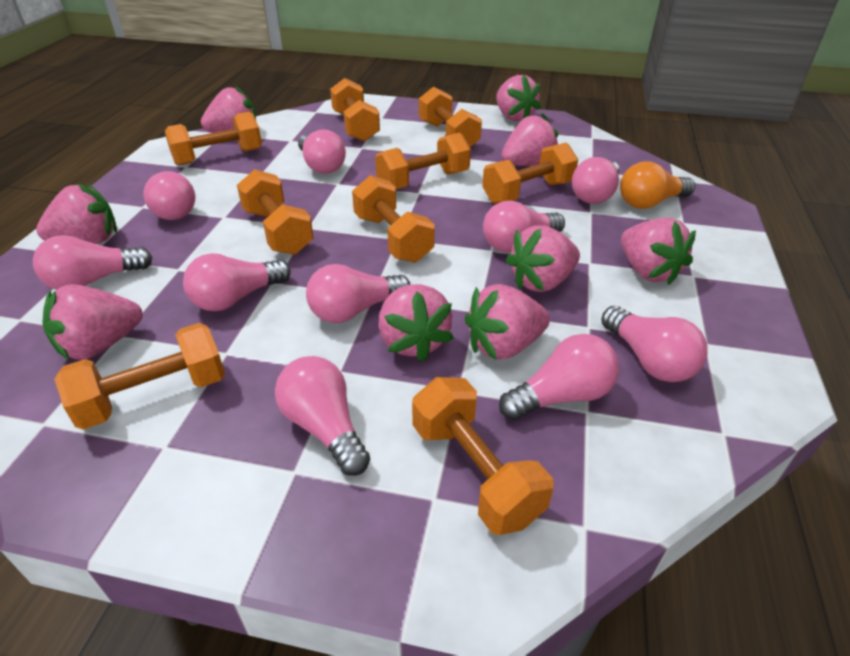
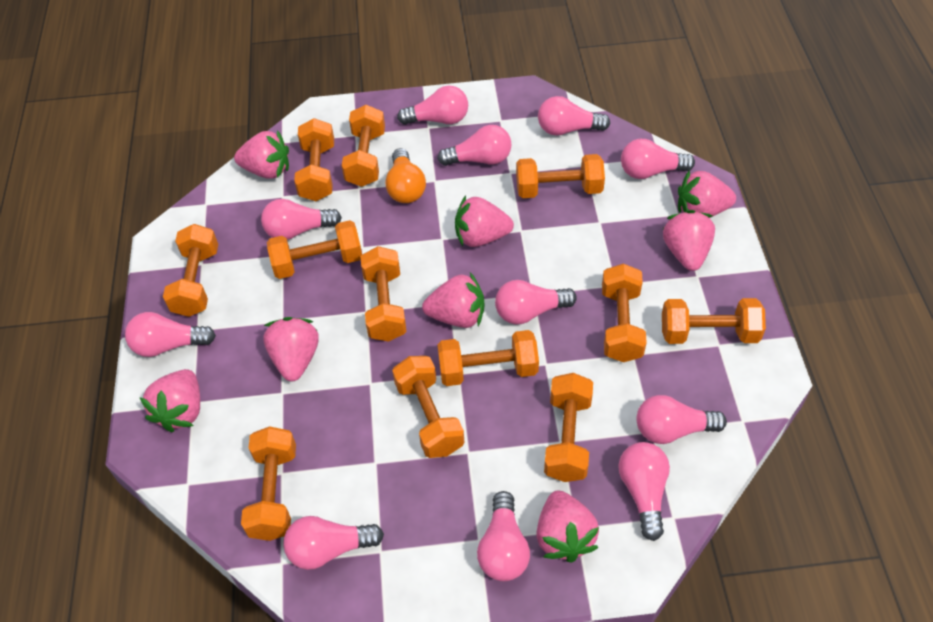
orange dumbbell: [54,323,225,430] [165,112,262,165] [237,169,314,255] [330,78,380,142] [352,175,435,263] [375,132,471,189] [412,377,553,535] [419,87,482,147] [482,142,578,204] = 9 -> [163,224,218,317] [241,426,296,541] [267,220,362,279] [294,118,334,201] [342,105,385,187] [360,246,407,342] [392,356,464,458] [437,330,539,386] [516,154,605,198] [544,373,593,482] [602,264,647,362] [662,298,766,344] = 12
pink light bulb: [33,235,153,290] [144,171,195,220] [183,253,291,311] [275,356,370,476] [298,129,346,174] [306,264,411,323] [483,200,565,252] [499,334,619,420] [572,157,620,204] [601,306,708,382] = 10 -> [125,312,216,357] [261,199,342,240] [283,516,384,570] [397,86,468,125] [438,125,512,166] [477,491,530,581] [495,280,577,325] [538,96,610,136] [619,442,670,541] [621,139,695,179] [636,395,727,444] = 11
pink strawberry: [36,184,117,244] [42,284,143,361] [201,85,256,133] [379,284,454,362] [465,284,550,360] [496,74,541,121] [501,113,558,166] [506,225,580,292] [621,218,696,285] = 9 -> [139,369,200,432] [234,130,289,179] [263,317,319,381] [422,273,485,328] [455,196,514,247] [536,490,599,563] [663,210,715,271] [678,170,736,218] = 8

